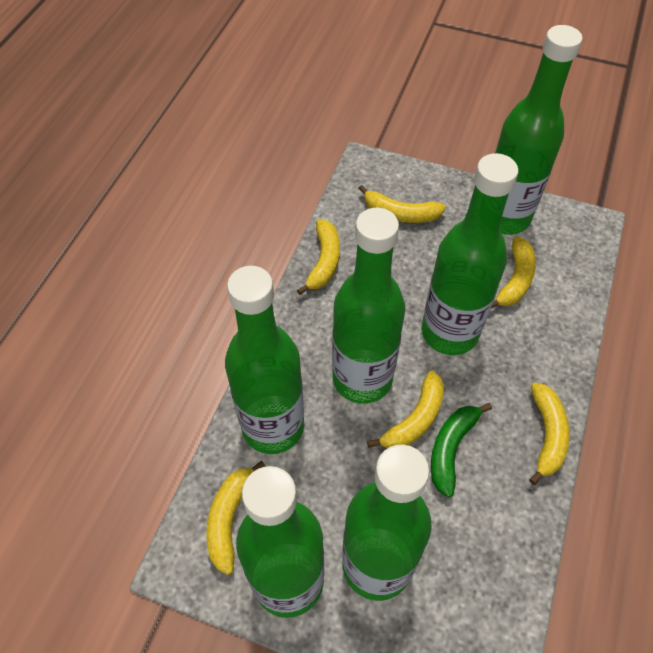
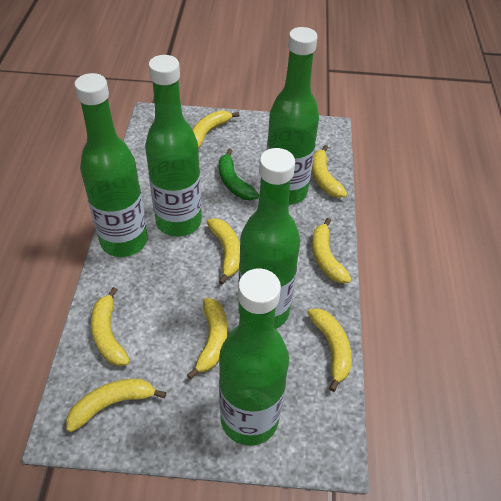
green bottle: [225,266,304,454] [236,466,324,618] [332,208,405,404] [342,445,432,601] [421,153,519,355] [495,25,582,235] = 6 -> [74,73,148,257] [145,55,202,237] [219,268,289,446] [238,148,300,329] [267,27,319,205] = 5
yellow banana: [206,461,265,575] [297,219,340,295] [358,185,446,223] [367,371,444,448] [491,236,536,308] [529,383,570,485] = 6 -> [66,379,166,432] [91,287,130,366] [187,298,227,379] [192,111,239,148] [207,218,240,285] [308,308,352,392] [312,145,347,198] [312,218,352,283] = 8

